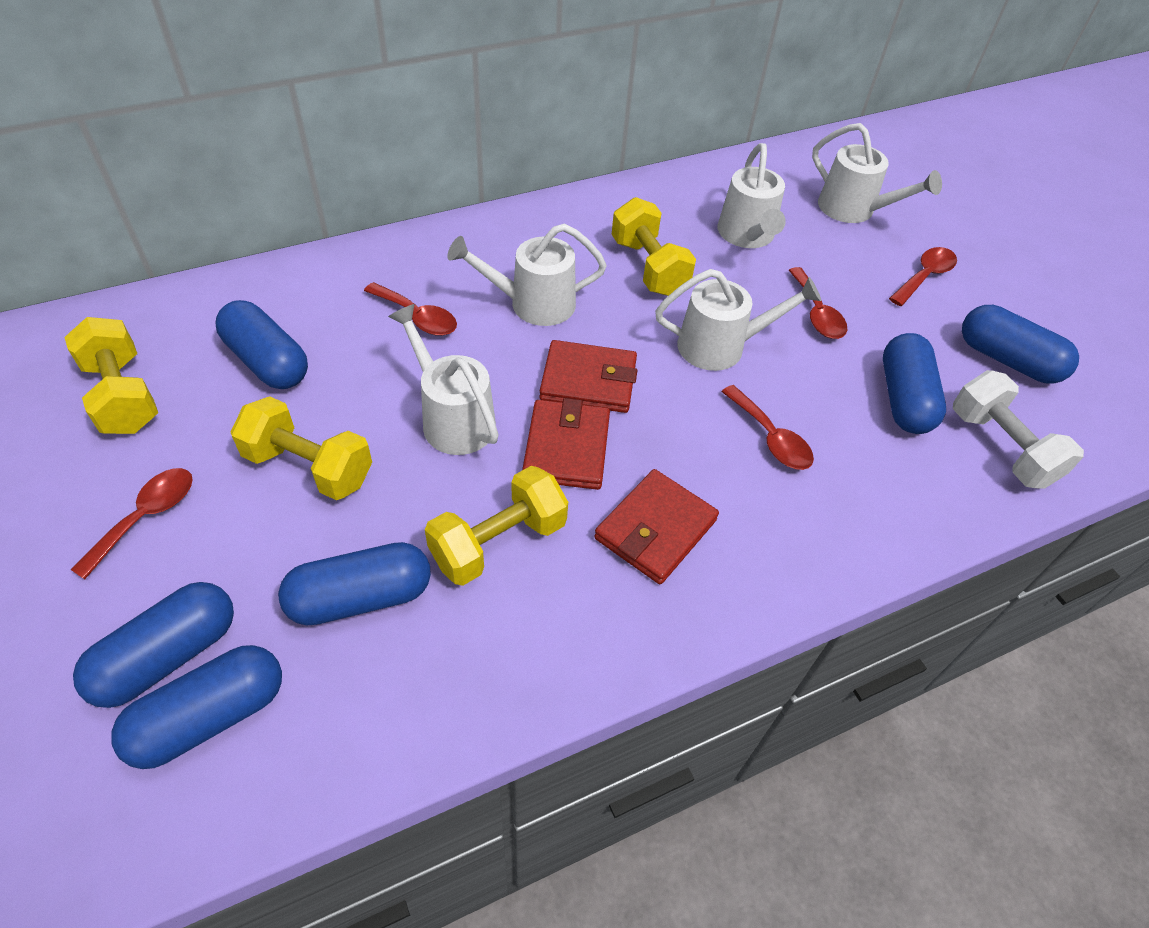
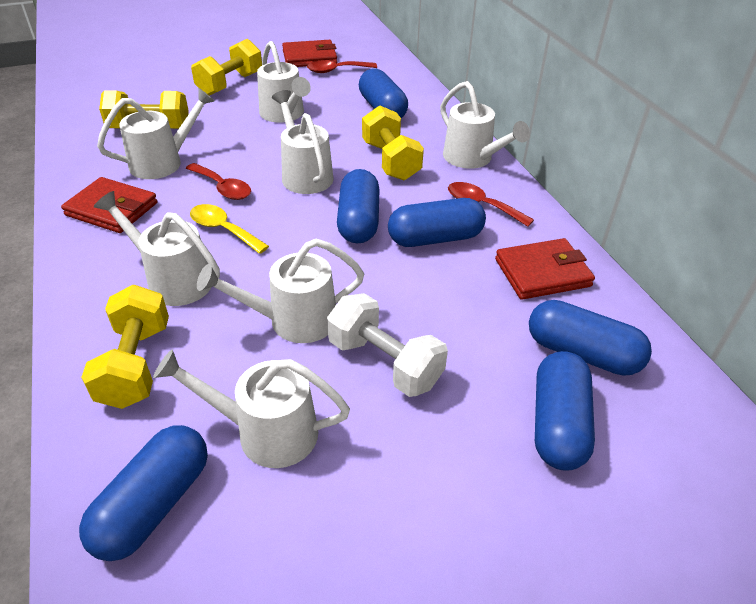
red spoon: [71,468,193,579] [364,282,457,336] [721,385,814,470] [789,267,847,339] [889,247,957,306] = 5 -> [186,163,251,200] [307,61,377,73] [448,182,534,227] = 3
white watering can: [388,304,499,455] [447,224,607,326] [655,269,821,371] [718,143,786,248] [812,123,942,223] = 5 -> [94,191,220,306] [97,88,215,179] [153,350,350,468] [197,239,364,343] [257,41,311,123] [272,90,334,194] [440,81,530,169] = 7
yellow spoon: none = 0 -> [190,204,269,254] = 1

